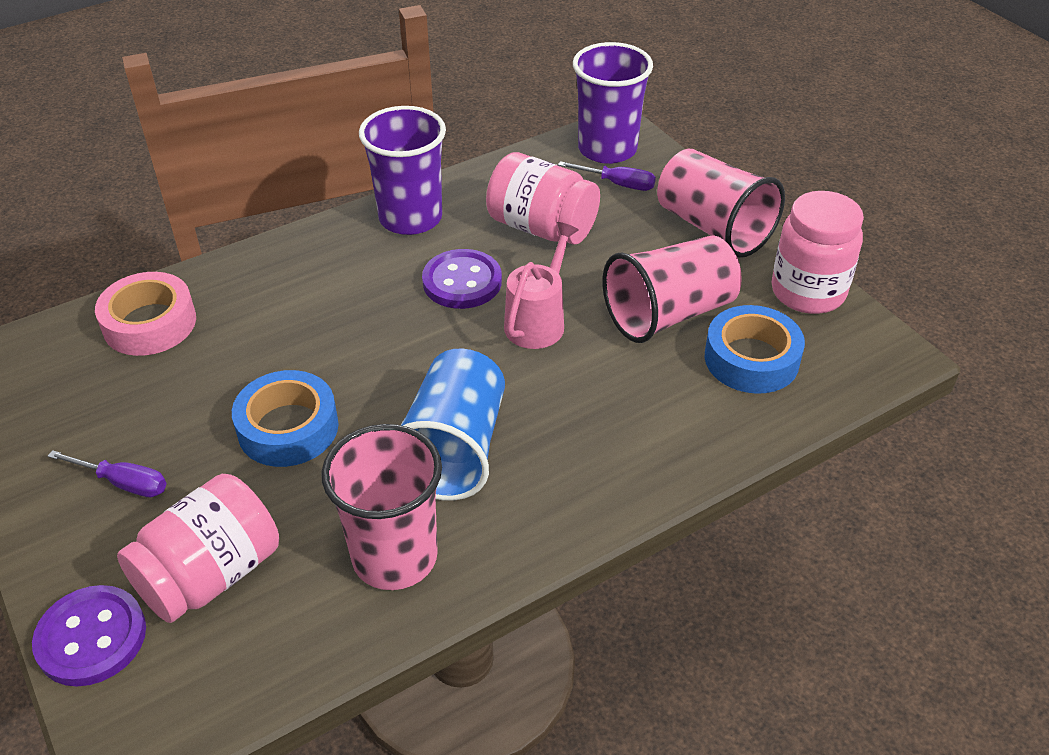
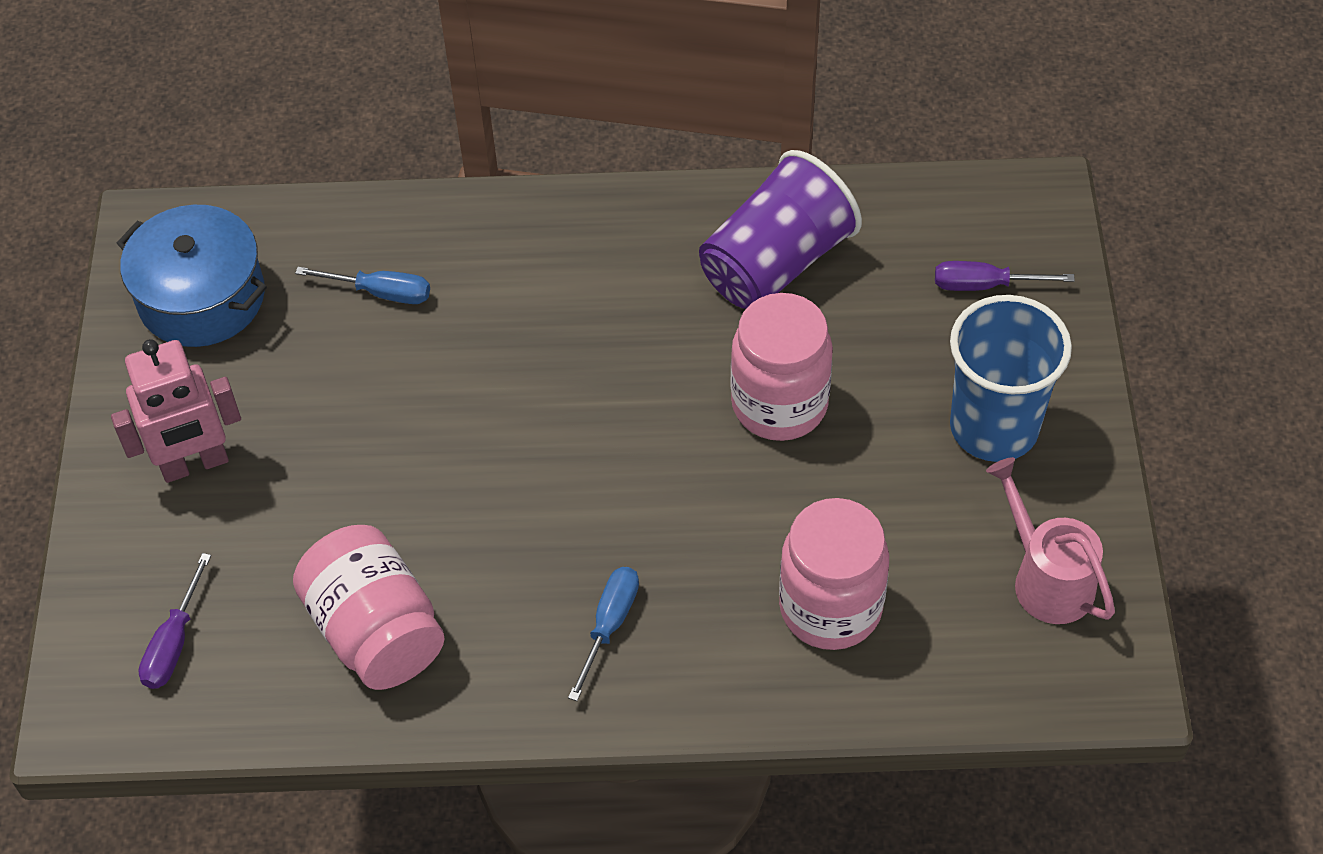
blue pot: none = 0 -> [116,205,267,347] = 1
blue screwdriver: none = 0 -> [295,267,430,304] [568,567,639,701] = 2
blue tape: [232,370,338,467] [705,305,805,394] = 2 -> none = 0
pink cup: [321,424,442,590] [602,235,742,343] [657,149,785,258] = 3 -> none = 0
pink robot: none = 0 -> [111,339,241,483] = 1
pink tape: [95,272,196,356] = 1 -> none = 0
purple button: [32,585,146,687] [422,249,502,309] = 2 -> none = 0
purple cup: [359,106,446,235] [573,42,653,164] = 2 -> [699,150,862,309] = 1

